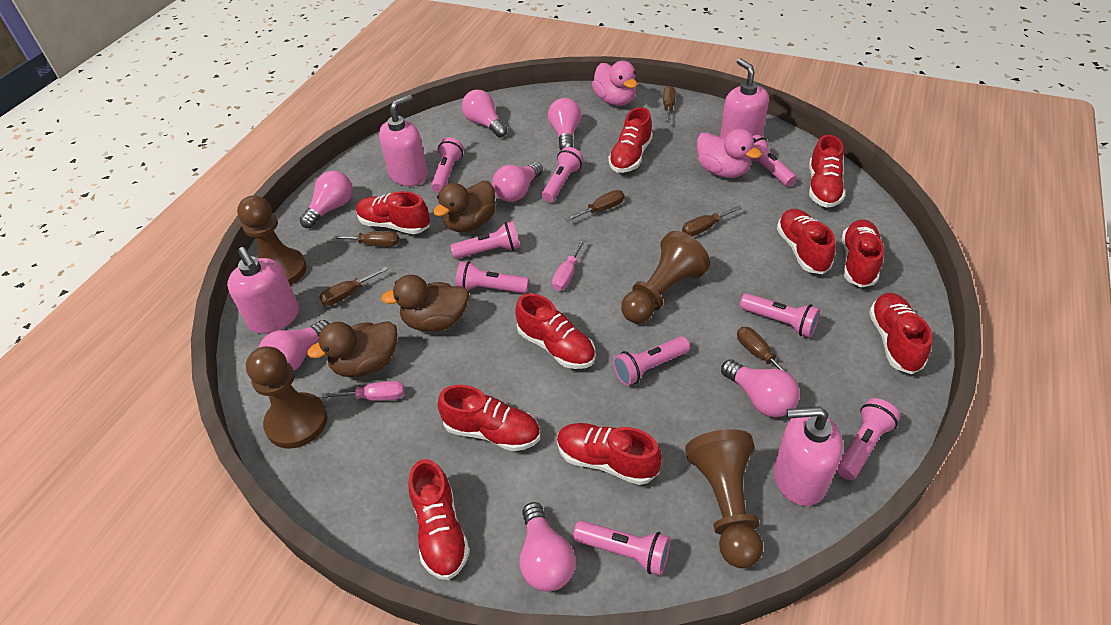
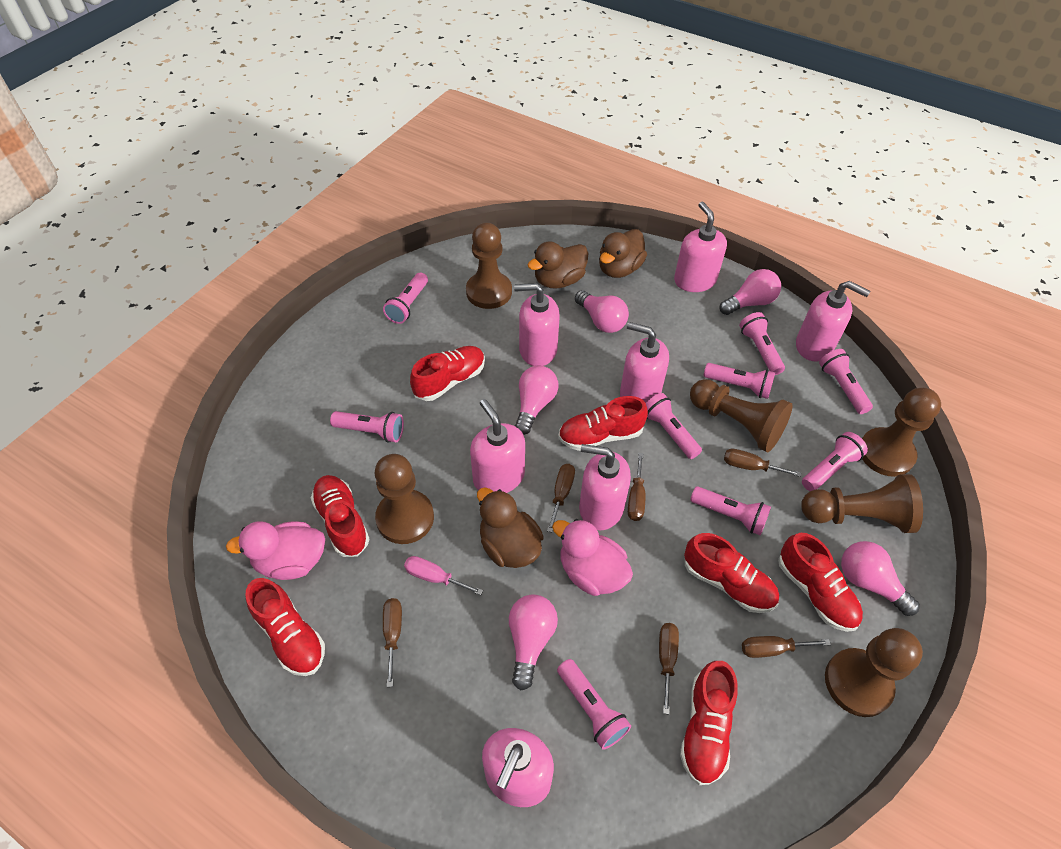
brown pawn: [237,195,307,285] [246,346,328,449] [621,231,710,323] [685,429,763,568] = 4 -> [375,454,434,544] [466,223,512,309] [690,379,793,452] [801,474,923,533] [825,628,923,717] [862,388,941,477] = 6
pink light bulb: [258,320,330,371] [300,171,352,228] [462,90,507,137] [492,162,543,202] [520,502,575,591] [548,98,581,150] [721,359,800,417] = 7 -> [509,594,558,690] [515,365,558,435] [575,290,629,333] [720,269,781,315] [841,541,920,616] = 5
pink screwdriver: [321,381,405,401] [552,239,586,291] = 2 -> [404,556,483,595] = 1
pink soap dispenser: [227,247,299,334] [379,95,428,186] [720,58,769,138] [773,406,843,506] = 4 -> [470,399,525,493] [482,728,554,807] [514,283,560,366] [579,444,631,530] [620,322,669,403] [674,202,727,292] [796,281,870,362] = 7
red shoe: [356,191,430,234] [408,459,470,580] [437,385,540,451] [515,293,595,369] [557,423,662,485] [608,107,653,173] [777,209,836,274] [809,135,845,208] [842,219,884,288] [869,293,932,374] = 10 -> [245,578,325,676] [311,475,369,557] [410,346,485,401] [558,396,648,451] [680,661,738,785] [684,533,779,613] [778,533,863,632] = 7

